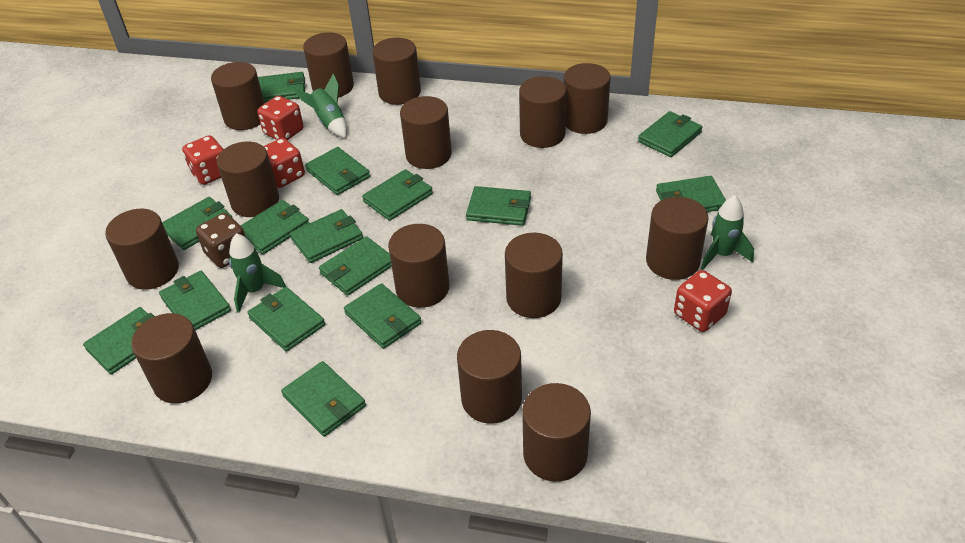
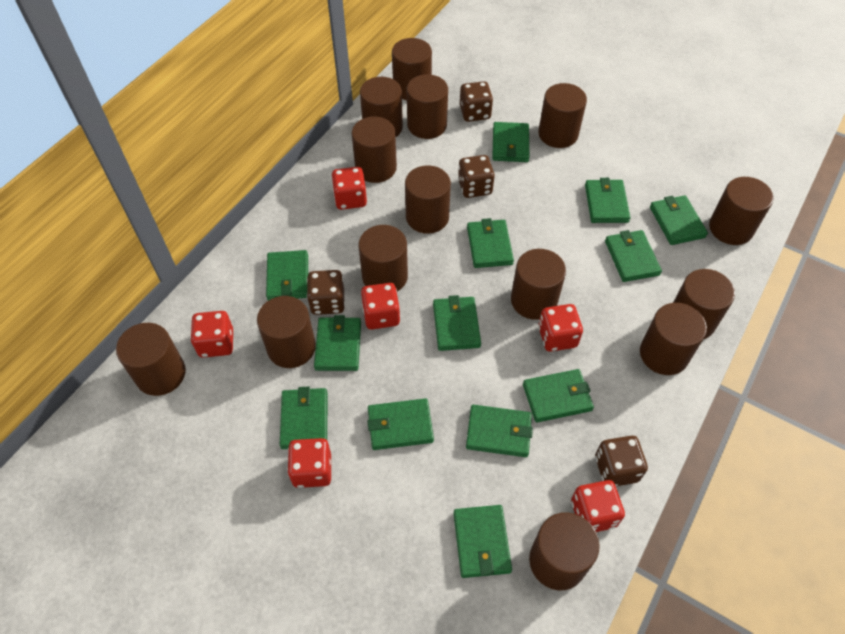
brown dice: [196,213,246,268] = 1 -> [307,270,345,315] [458,155,495,198] [460,81,493,122] [595,436,648,486] = 4
green rocket: [229,233,286,313] [293,73,347,138] [701,195,754,270] = 3 -> none = 0
green wallet: [83,307,155,374] [159,271,231,330] [162,197,232,250] [240,200,309,254] [247,287,325,352] [258,72,305,103] [281,361,366,437] [290,209,363,263] [305,147,370,195] [319,236,392,296] [344,283,422,349] [362,169,433,221] [466,186,531,226] [638,111,702,157] [656,176,726,212] = 15 -> [266,250,308,300] [280,387,328,449] [314,315,361,371] [367,398,434,450] [433,295,481,351] [454,505,512,578] [466,405,533,457] [467,218,514,268] [492,122,529,162] [523,369,594,423] [585,178,631,223] [605,230,662,282] [650,195,708,245] = 13
red dice: [182,135,224,185] [257,96,304,140] [263,138,305,188] [674,270,732,332] = 4 -> [191,311,233,358] [287,438,331,488] [331,167,367,210] [361,283,400,330] [538,304,583,352] [571,480,625,532] = 6

